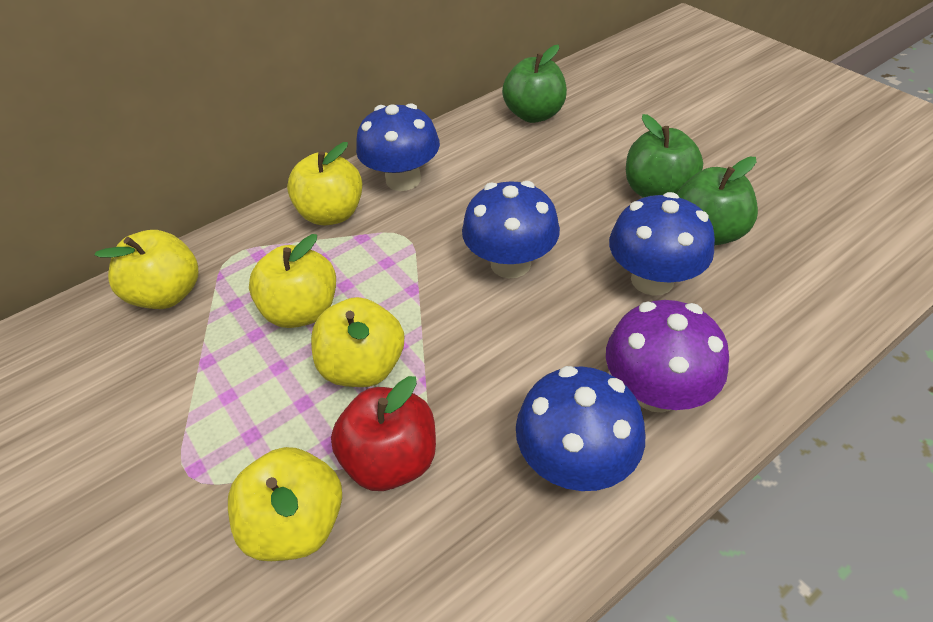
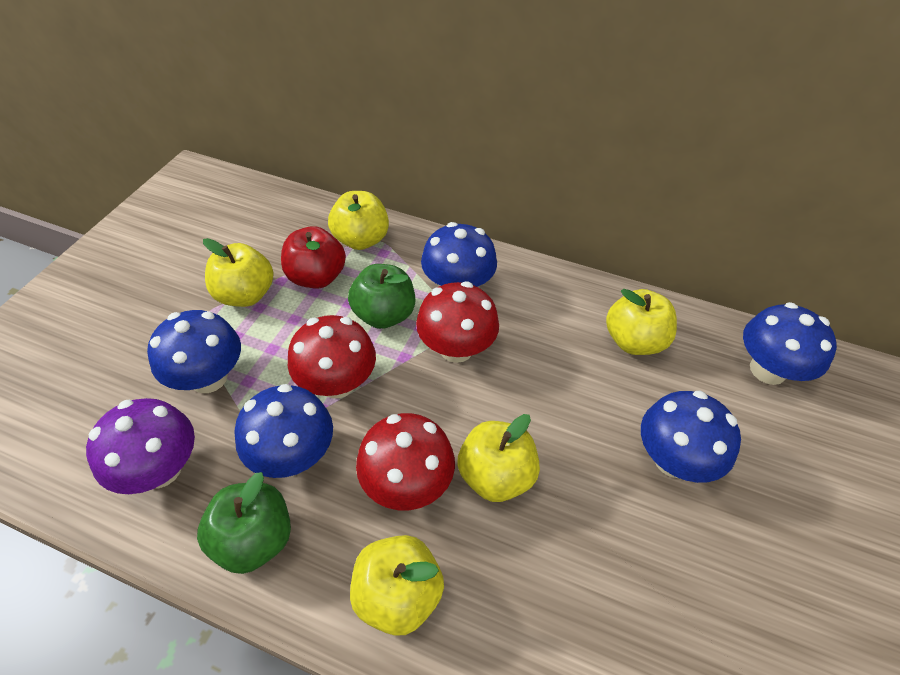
blue mushroom: [356,103,440,191] [462,181,560,278] [516,366,646,491] [609,192,715,296] = 4 -> [147,310,241,393] [235,384,333,478] [421,222,497,287] [641,391,741,483] [743,302,837,385] = 5
green apple: [502,45,567,123] [626,114,703,198] [676,157,758,246] = 3 -> [197,472,291,574] [348,264,415,329] = 2
red mushroom: none = 0 -> [288,315,376,399] [356,413,455,510] [416,281,499,363] = 3

